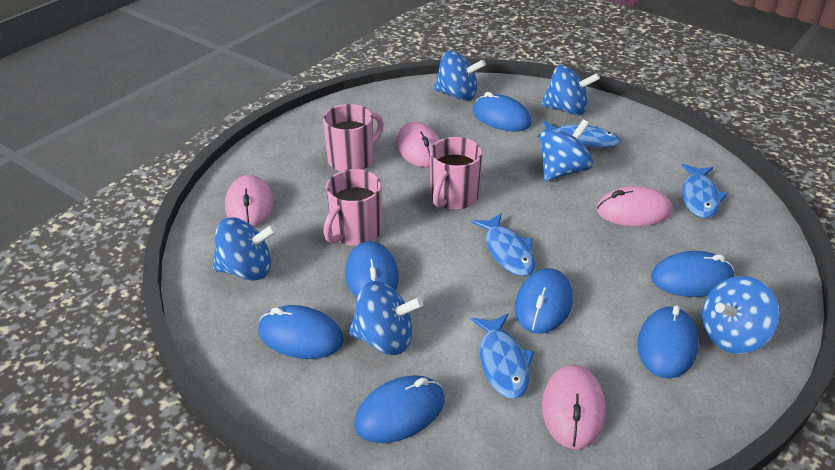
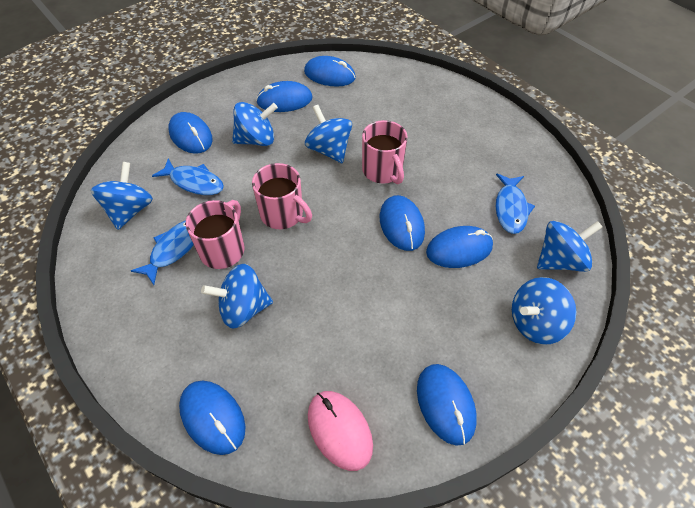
blue fish: [471,213,535,276] [471,314,534,399] [538,120,621,148] [681,164,727,218] = 4 -> [131,220,194,285] [152,159,224,195] [496,174,535,234] = 3
pink mouse: [225,175,274,227] [396,122,440,167] [542,365,606,449] [597,186,672,226] = 4 -> [308,391,373,471] = 1

